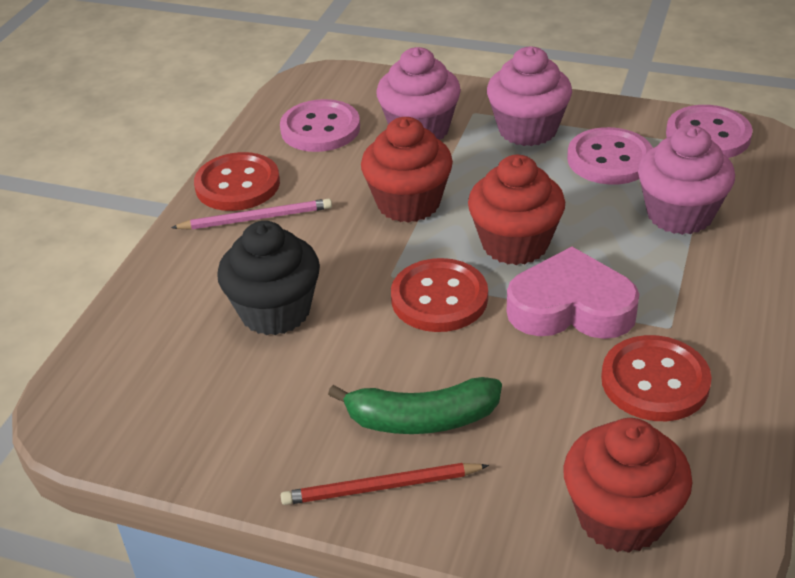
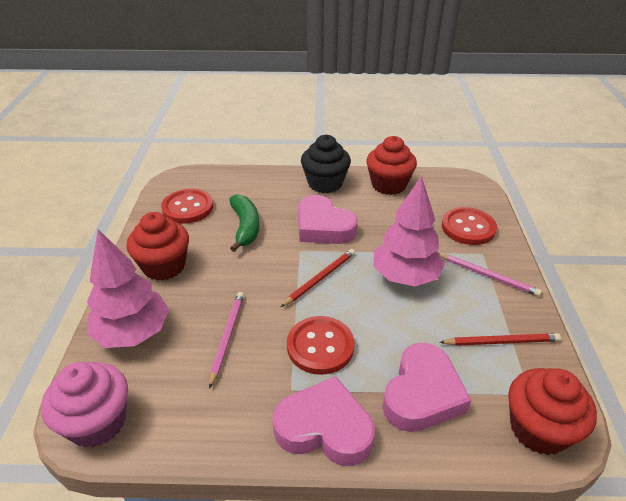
pink button: [280,99,360,152] [567,127,653,185] [666,105,753,158] = 3 -> none = 0
pink cupcake: [376,47,461,140] [487,47,572,146] [638,126,735,235] = 3 -> [41,362,128,448] = 1
pink heart: [507,246,639,339] = 1 -> [272,376,375,466] [298,195,358,244] [382,343,471,432] = 3
pink pencil: [171,198,332,230] = 1 -> [209,292,244,389] [439,253,542,296] = 2
pink tree: none = 0 -> [87,229,169,348] [373,176,445,286] = 2
red pencil: [281,463,489,505] = 1 -> [281,249,355,307] [439,333,561,346] = 2

